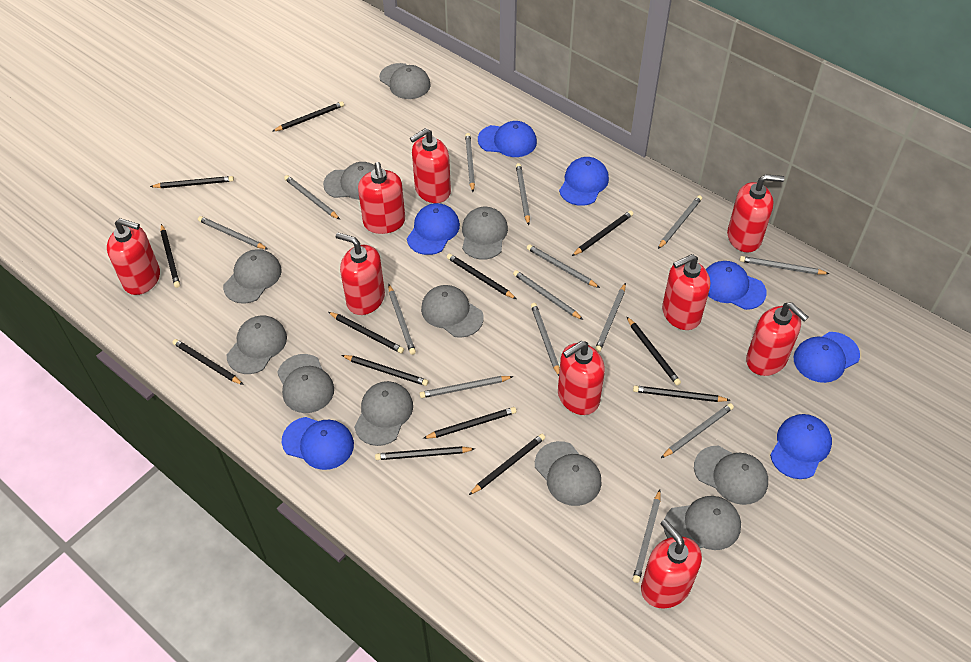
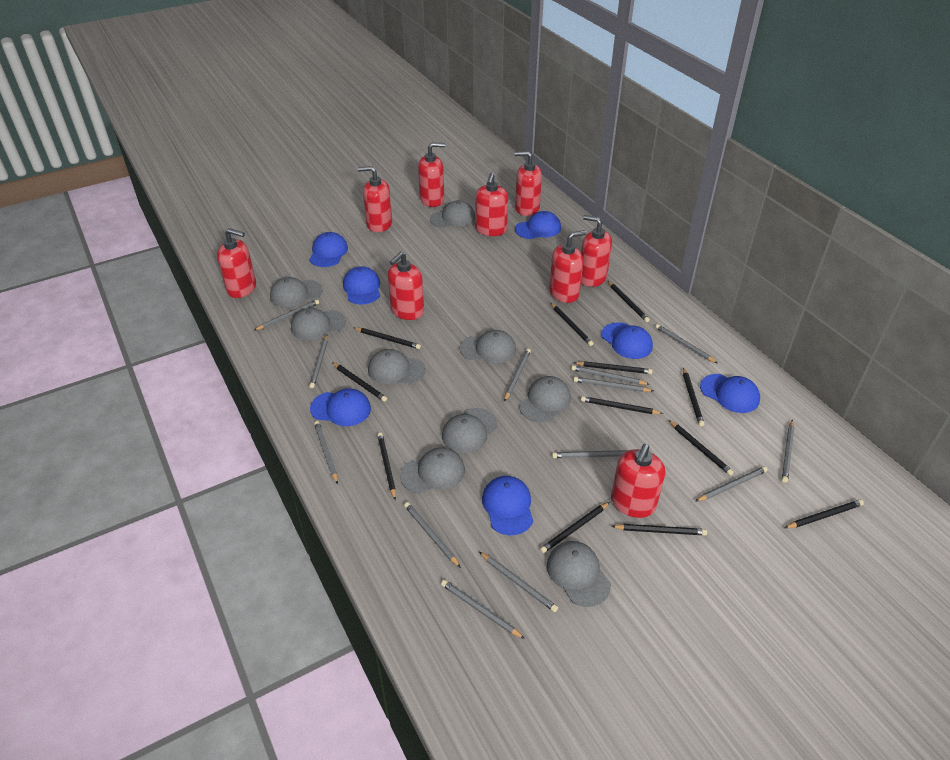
black pencil: [150,176,234,188] [160,224,180,288] [172,339,244,385] [273,101,344,131] [329,312,404,353] [342,355,429,386] [375,446,475,460] [423,407,516,439] [447,254,516,299] [469,434,545,495] [572,210,633,256] [626,316,681,385] [633,386,730,402] = 13 -> [332,362,387,402] [354,327,421,349] [377,432,396,500] [540,502,610,553] [551,303,594,346] [574,361,652,374] [581,396,663,414] [608,281,650,322] [611,524,707,535] [669,420,734,476] [683,367,704,426] [785,499,864,528] = 12
grey cap: [223,249,282,304] [227,316,287,374] [277,354,334,413] [323,162,375,200] [354,381,413,446] [379,63,431,99] [421,285,484,338] [462,207,508,260] [535,441,601,506] [664,496,741,550] [694,446,768,505] = 11 -> [270,277,323,307] [291,308,346,340] [368,349,426,384] [400,447,465,494] [430,200,475,228] [442,408,497,453] [460,330,516,364] [519,376,571,423] [547,541,611,607] = 9
grey pencil: [198,216,267,249] [284,175,340,220] [388,284,416,355] [419,376,514,398] [465,133,475,192] [513,270,583,320] [516,163,530,225] [527,244,600,288] [531,303,560,376] [595,283,626,352] [632,490,661,583] [658,195,702,249] [661,403,734,458] [740,256,829,275] = 14 -> [254,300,319,331] [309,335,328,388] [314,421,338,484] [404,502,461,568] [441,580,525,639] [479,552,558,612] [504,349,531,402] [552,450,629,458] [571,365,650,385] [573,377,653,392] [655,324,717,363] [696,466,768,501] [782,419,794,483] = 13

